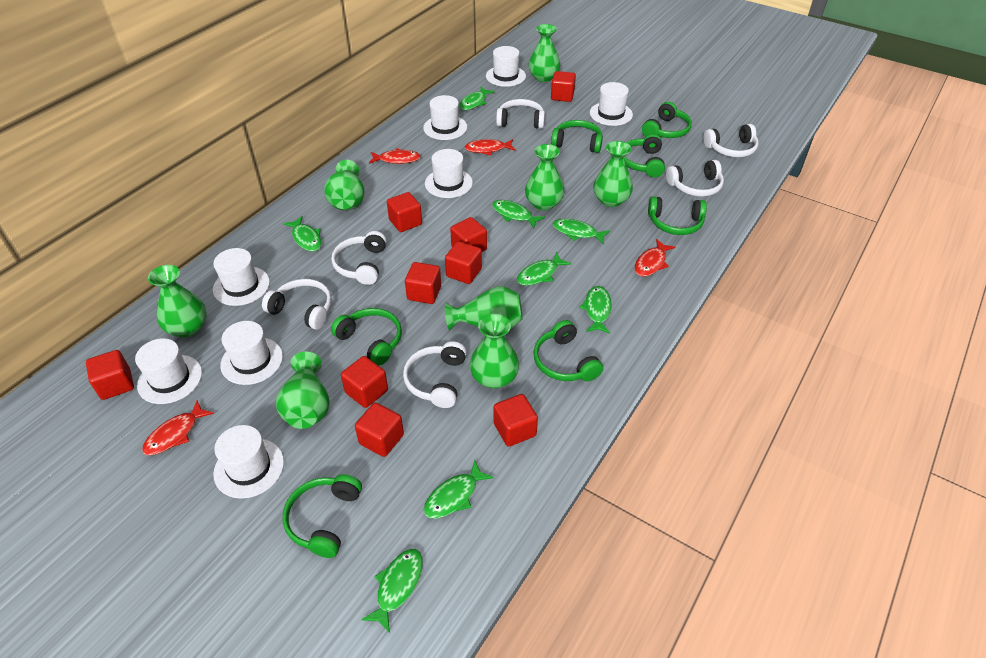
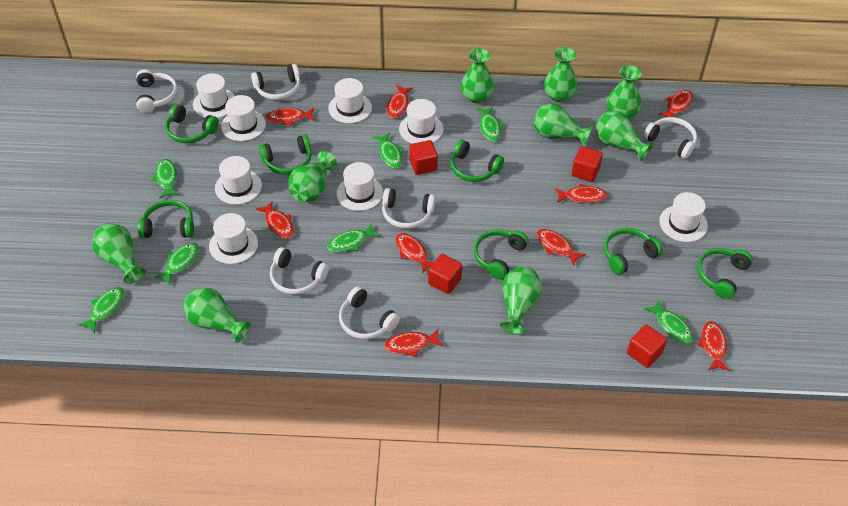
green fish: [283,216,322,252] [361,549,423,633] [424,460,494,518] [459,87,495,110] [492,200,545,228] [517,252,571,286] [553,219,610,244] [579,286,612,333] = 8 -> [78,287,125,333] [151,159,179,198] [154,243,199,285] [327,224,380,252] [373,132,403,169] [476,107,504,141] [644,299,693,344] = 7
green vase: [148,265,207,337] [276,351,330,429] [324,160,365,210] [445,286,523,331] [470,314,519,389] [525,144,564,211] [528,24,560,82] [593,141,633,207] = 8 -> [92,223,146,284] [183,288,251,343] [288,151,337,202] [461,48,495,103] [500,266,542,334] [533,103,592,146] [544,47,578,102] [595,111,654,161] [607,65,642,119] = 9
red cube: [86,350,134,400] [341,356,388,408] [355,403,404,457] [387,192,422,232] [405,262,441,304] [445,241,482,284] [450,217,487,252] [494,394,538,447] [551,71,576,102] = 9 -> [409,140,438,175] [428,254,462,294] [572,146,603,182] [627,325,667,368] = 4
red fish: [142,400,214,455] [369,148,421,164] [464,139,515,155] [635,239,676,277] = 4 -> [256,201,294,239] [266,108,315,126] [384,329,443,357] [387,85,413,118] [395,233,434,274] [537,229,586,266] [555,183,607,203] [658,90,693,117] [697,321,730,371] = 9

